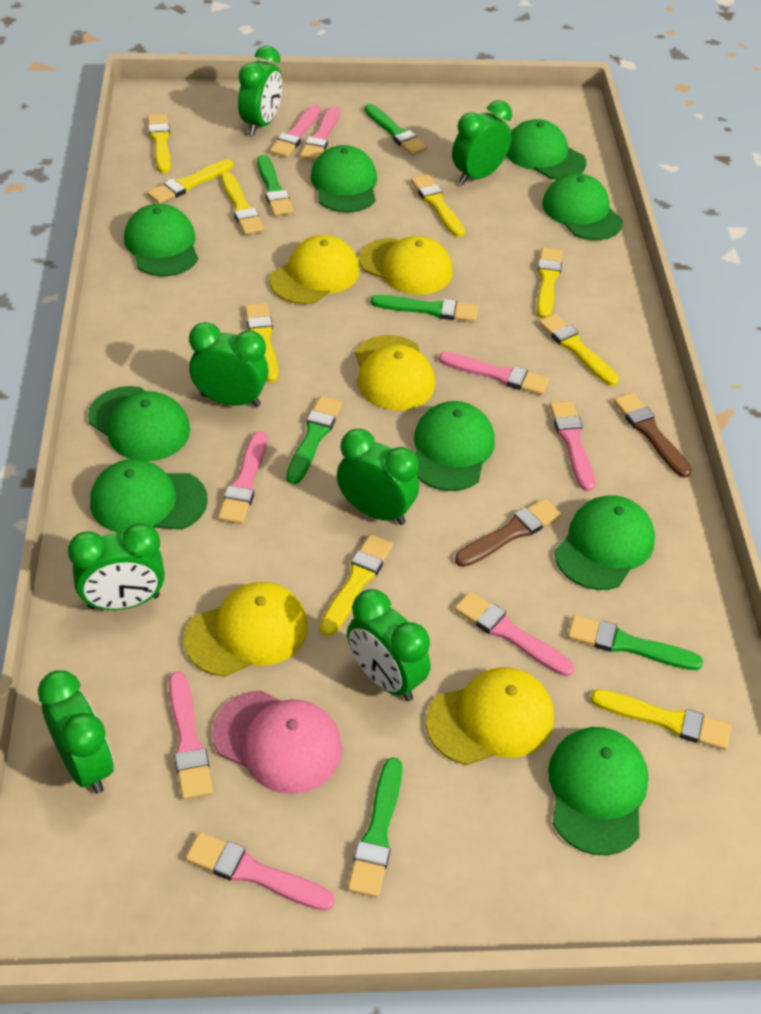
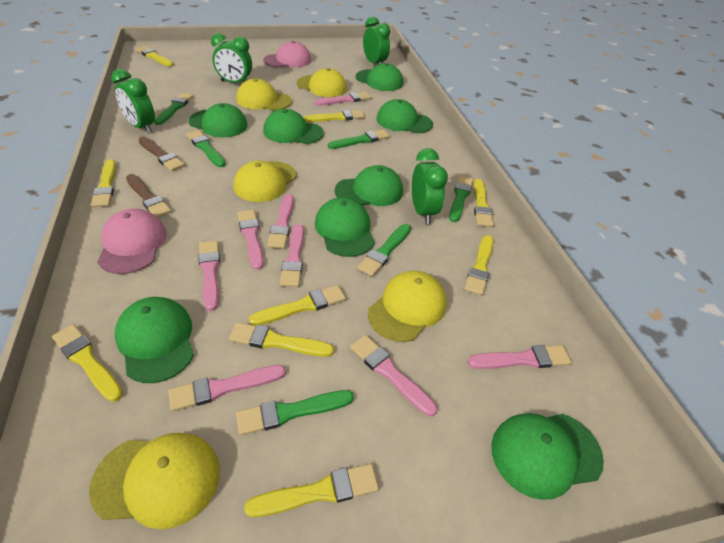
green cap: [88,386,190,461] [90,459,208,533] [124,204,198,276] [311,145,377,212] [414,401,495,491] [506,119,586,179] [542,173,623,240] [548,727,649,855] [555,496,655,590] = 9 -> [115,297,194,383] [189,103,248,137] [263,109,324,144] [315,197,375,257] [335,165,403,206] [355,63,403,91] [376,99,433,133] [492,413,604,500] = 8
green clock: [38,670,114,794] [68,523,165,610] [189,322,268,407] [238,46,282,135] [337,429,419,525] [347,589,431,701] [452,100,512,185] = 7 -> [111,69,155,133] [211,33,252,83] [363,16,390,64] [412,148,448,224] = 4
pink cap: [212,690,342,794] = 1 -> [97,209,167,274] [263,41,311,68] = 2

